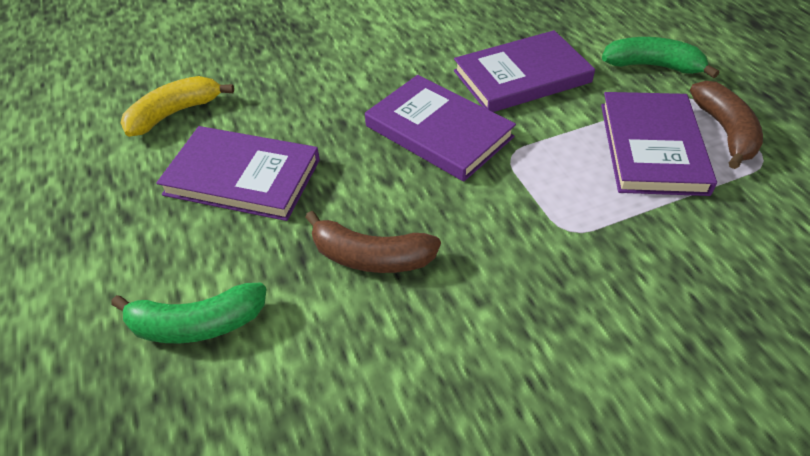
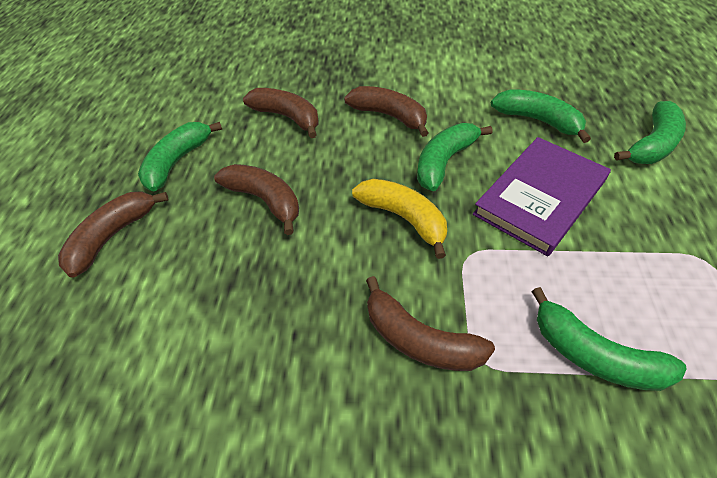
brown banana: [305,211,441,273] [690,81,763,169] = 2 -> [58,191,168,278] [214,164,299,235] [243,88,319,138] [344,86,429,137] [366,276,495,371] = 5
green banana: [111,283,267,343] [602,37,719,78] = 2 -> [138,122,222,191] [417,123,493,191] [491,89,591,143] [531,287,687,391] [614,101,686,164] = 5
purple book: [156,126,320,221] [365,75,516,182] [454,30,595,112] [601,92,717,196] = 4 -> [473,137,611,256] = 1

